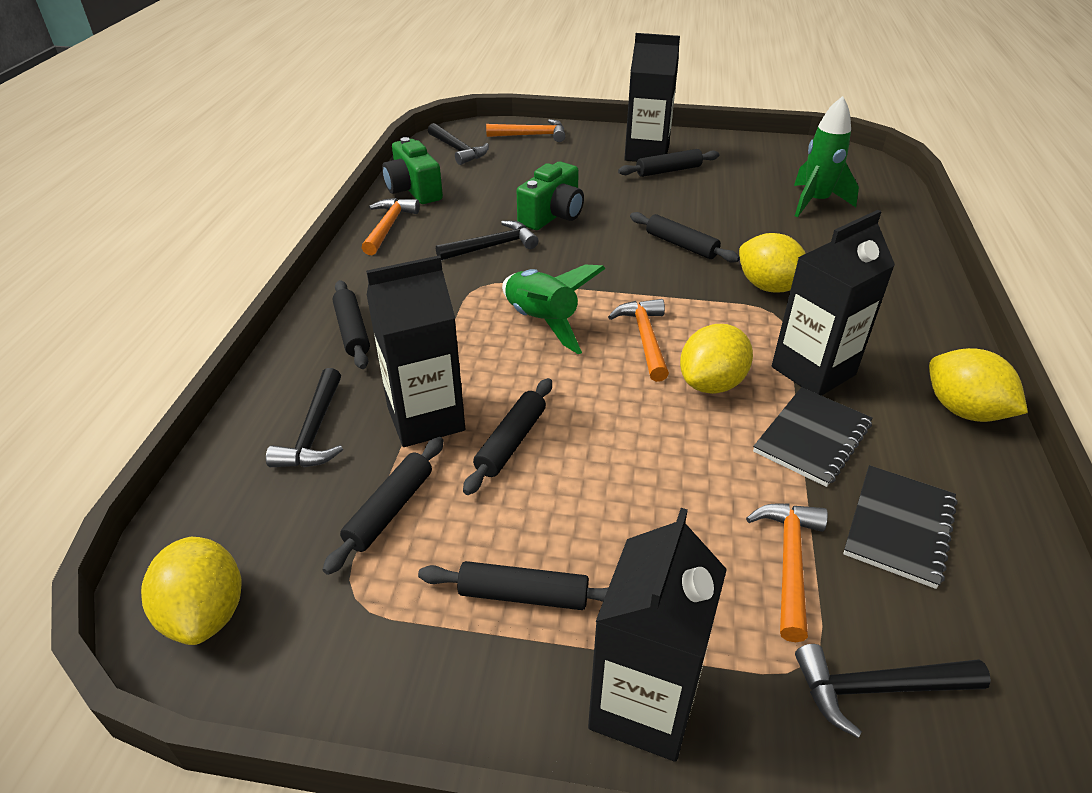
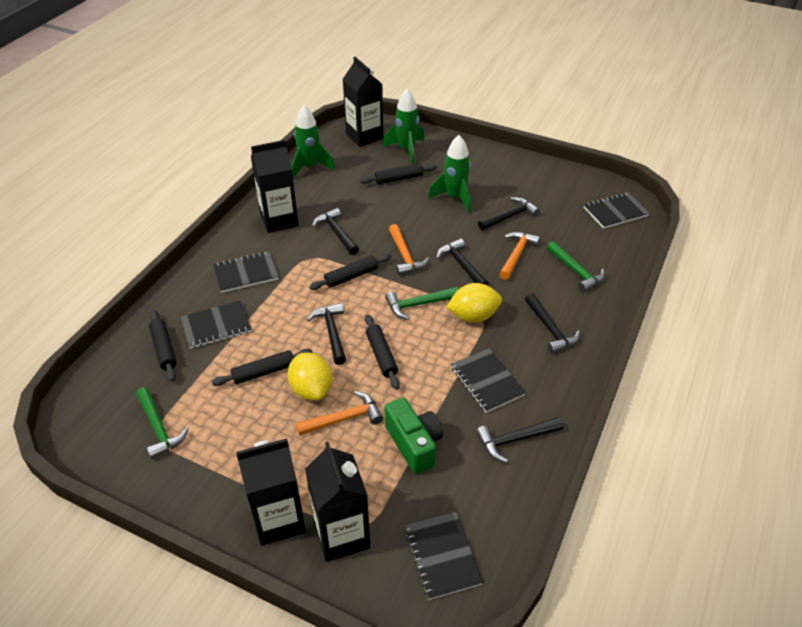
black hammer: [266,368,343,467] [428,123,489,165] [436,221,538,260] [795,644,991,738] = 4 -> [307,303,346,365] [312,208,359,255] [436,238,489,285] [476,417,563,463] [478,197,540,231] [525,293,580,354] = 6
black notebook: [753,387,873,487] [843,465,957,589] = 2 -> [180,300,251,349] [213,251,279,293] [405,512,483,600] [451,348,526,413] [584,192,650,229] = 5
black rolling pin: [323,437,444,575] [333,280,370,369] [418,561,609,610] [463,378,552,495] [618,149,719,177] [630,212,740,263] = 6 -> [149,309,177,381] [212,349,313,386] [309,254,391,290] [360,163,437,184] [365,314,400,390] = 5
green camera: [382,137,443,204] [517,162,584,230] = 2 -> [384,397,443,474] = 1
green hammer: none = 0 -> [136,387,189,459] [385,287,458,320] [547,241,605,292] = 3
green rocket: [502,265,606,354] [794,96,859,217] = 2 -> [291,105,335,178] [383,89,425,165] [428,135,471,213] = 3
orange hammer: [362,198,420,255] [486,119,566,142] [608,299,669,382] [746,504,828,642] = 4 -> [296,391,383,436] [389,224,429,275] [499,232,540,280] = 3
yellow lemon: [141,537,241,645] [680,324,753,394] [739,233,806,293] [929,348,1028,422] = 4 -> [287,353,332,401] [446,283,502,323] = 2

